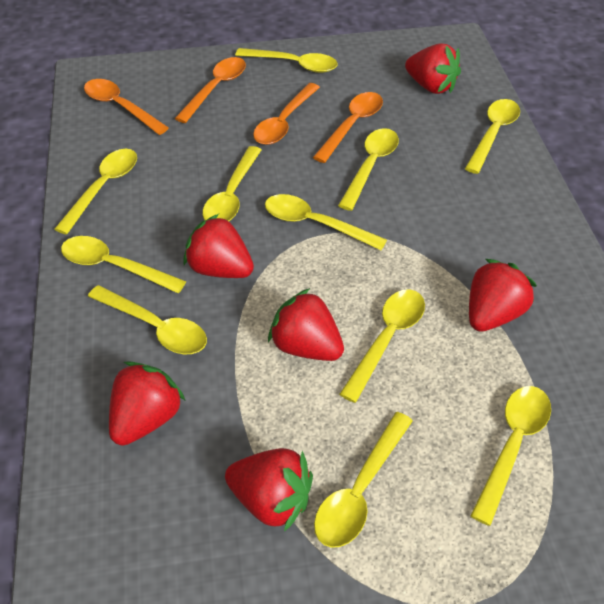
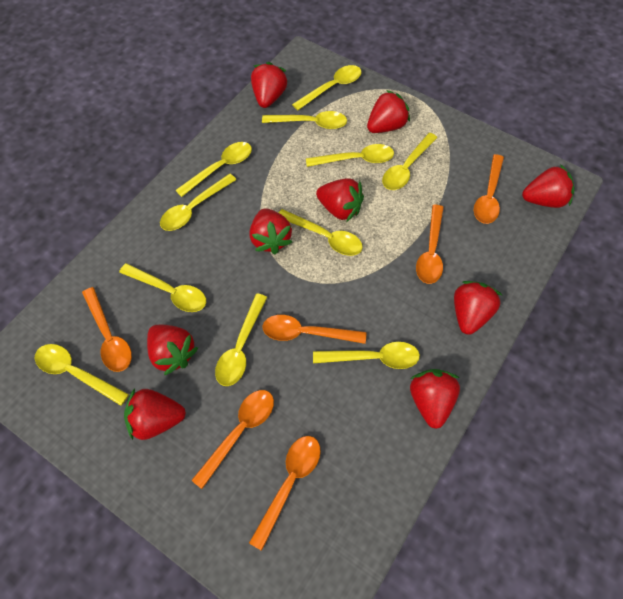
orange spoon: [84,79,169,135] [175,57,246,123] [253,83,320,145] [313,92,383,163] = 4 -> [82,287,132,372] [192,390,274,489] [249,436,321,551] [263,315,366,344] [416,205,444,284] [474,154,504,224] = 6
red strawberry: [109,361,186,446] [183,214,254,278] [225,448,313,532] [268,288,344,361] [405,43,461,94] [469,259,537,332] = 6 -> [124,389,186,440] [147,325,198,375] [250,208,292,254] [251,62,288,108] [316,179,364,221] [367,90,410,133] [410,369,460,429] [454,281,502,335] [522,164,575,208] = 9

